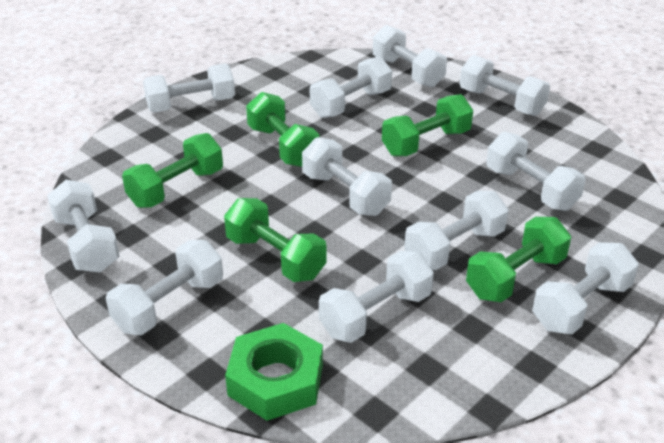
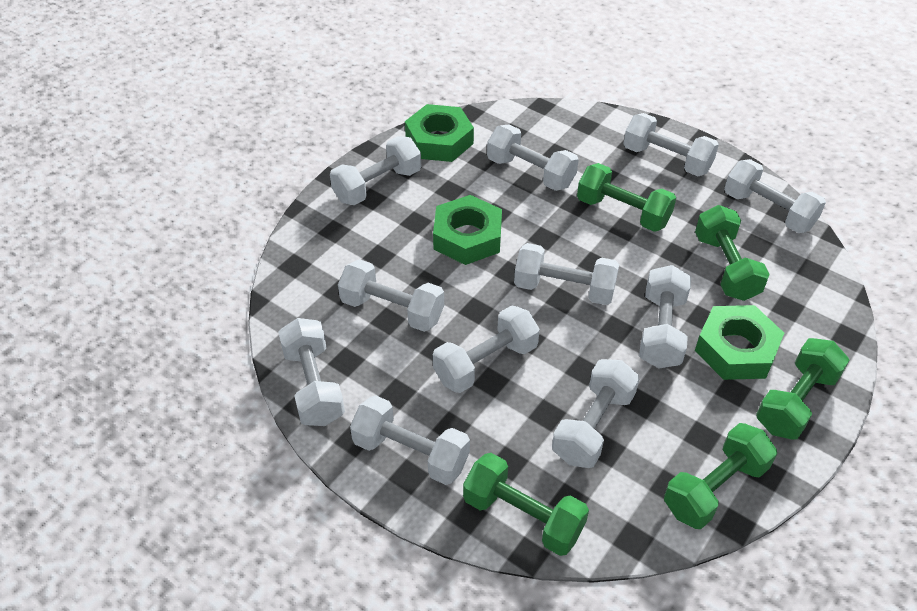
green nut: [225,323,323,421] = 1 -> [405,104,474,162] [433,195,502,265] [695,305,784,380] = 3

